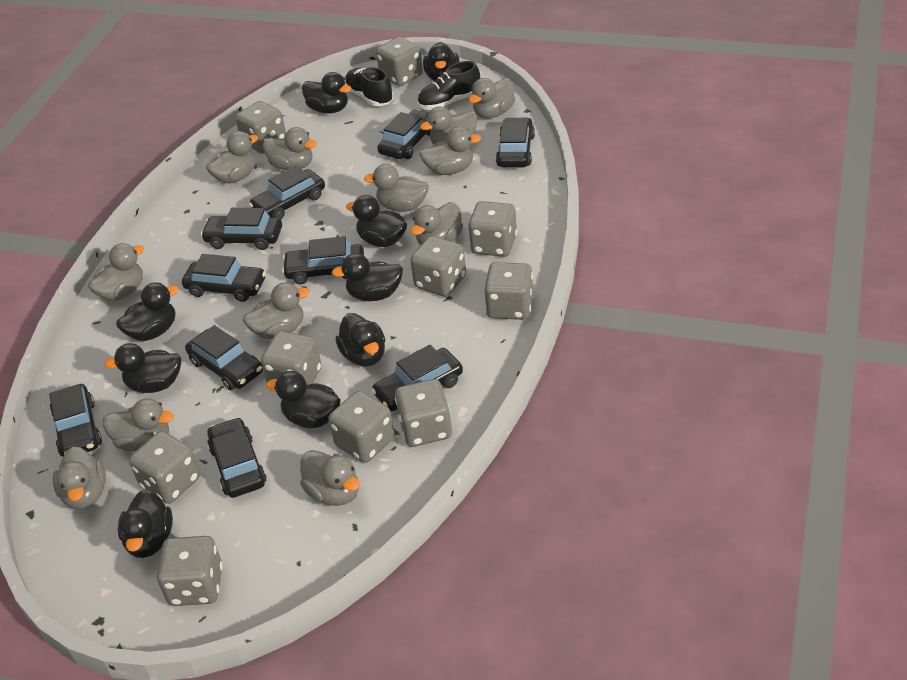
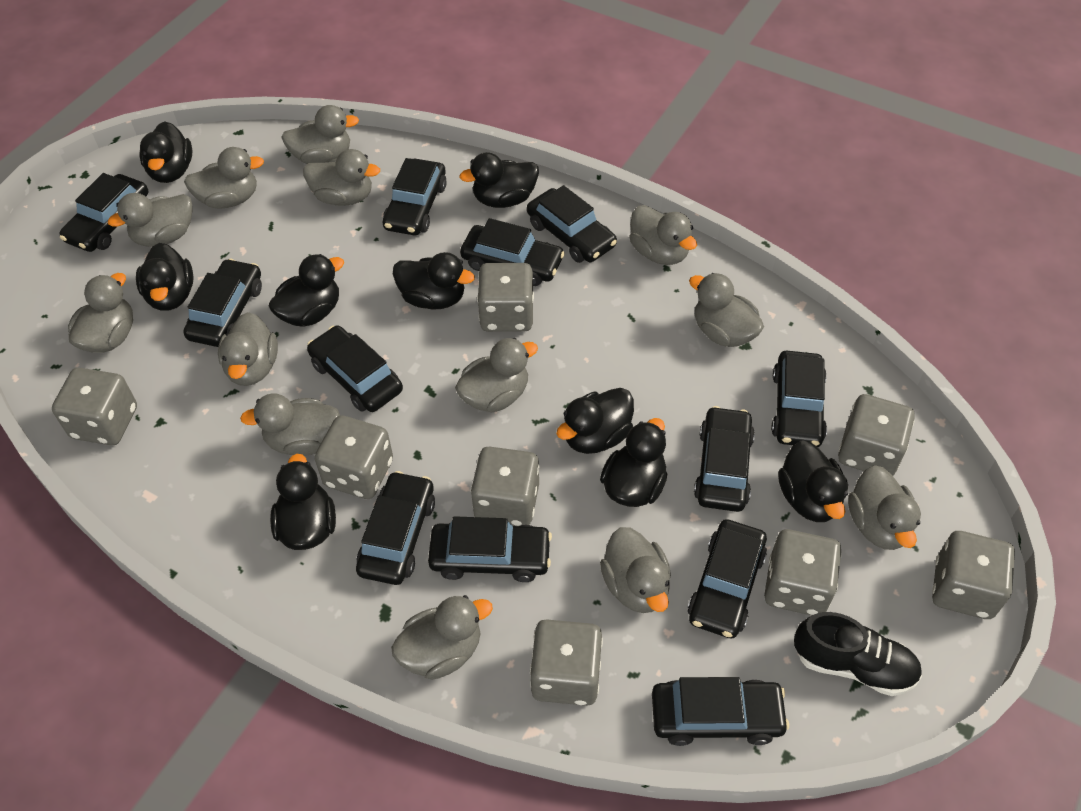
black car: [49,384,102,456] [182,254,266,302] [185,325,263,390] [201,208,282,250] [207,417,267,498] [249,165,325,219] [282,236,364,284] [371,345,463,412] [377,109,431,159] [496,117,535,168] = 10 -> [59,173,149,252] [183,259,262,347] [307,325,403,412] [356,471,435,585] [383,158,447,235] [428,516,552,582] [460,218,565,286] [527,185,617,263] [652,677,789,746] [688,519,767,638] [694,406,755,512] [771,351,827,447] = 12
black shoe: [345,67,393,106] [417,61,480,110] = 2 -> [794,612,922,696] = 1
grey dice: [129,431,200,504] [157,536,223,606] [235,101,286,153] [261,331,322,385] [328,391,395,463] [376,37,423,86] [395,379,452,447] [410,236,466,297] [468,201,517,257] [484,262,533,320] = 10 -> [52,368,137,445] [315,416,393,499] [471,446,540,526] [477,263,534,332] [530,619,603,706] [764,529,842,616] [838,394,915,476] [932,531,1015,619] = 8
grey duck: [53,447,106,510] [88,243,144,301] [103,398,174,451] [206,131,258,184] [243,282,310,340] [263,127,317,170] [300,450,360,506] [364,164,429,212] [411,202,463,245] [419,126,481,175] [420,106,477,144] [469,78,515,118] = 12 -> [68,273,133,353] [108,193,192,247] [184,147,264,209] [218,312,278,386] [240,393,340,456] [281,105,359,164] [303,149,380,206] [391,595,493,680] [455,338,538,412] [600,527,671,613] [629,205,697,265] [689,273,764,347] [848,465,921,550] = 13

